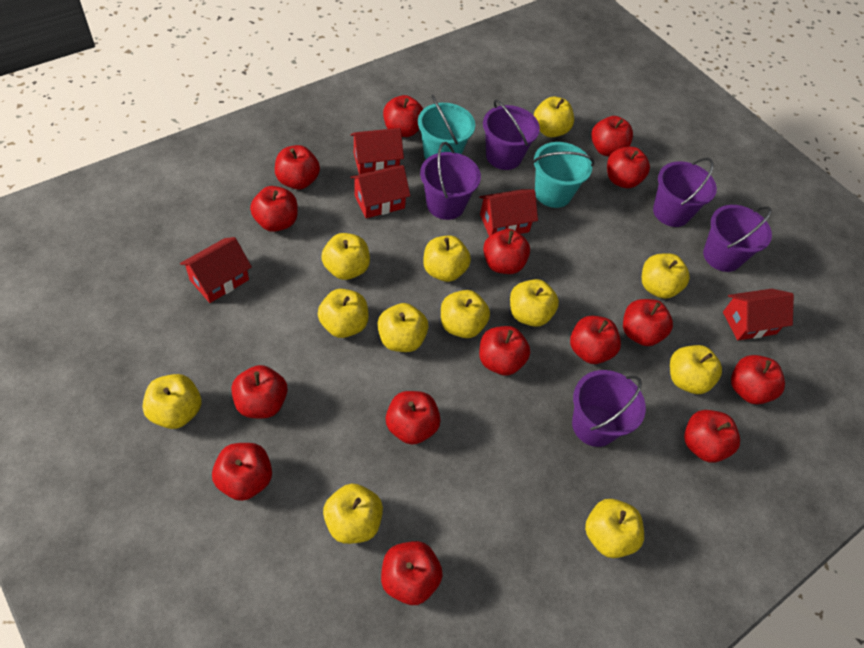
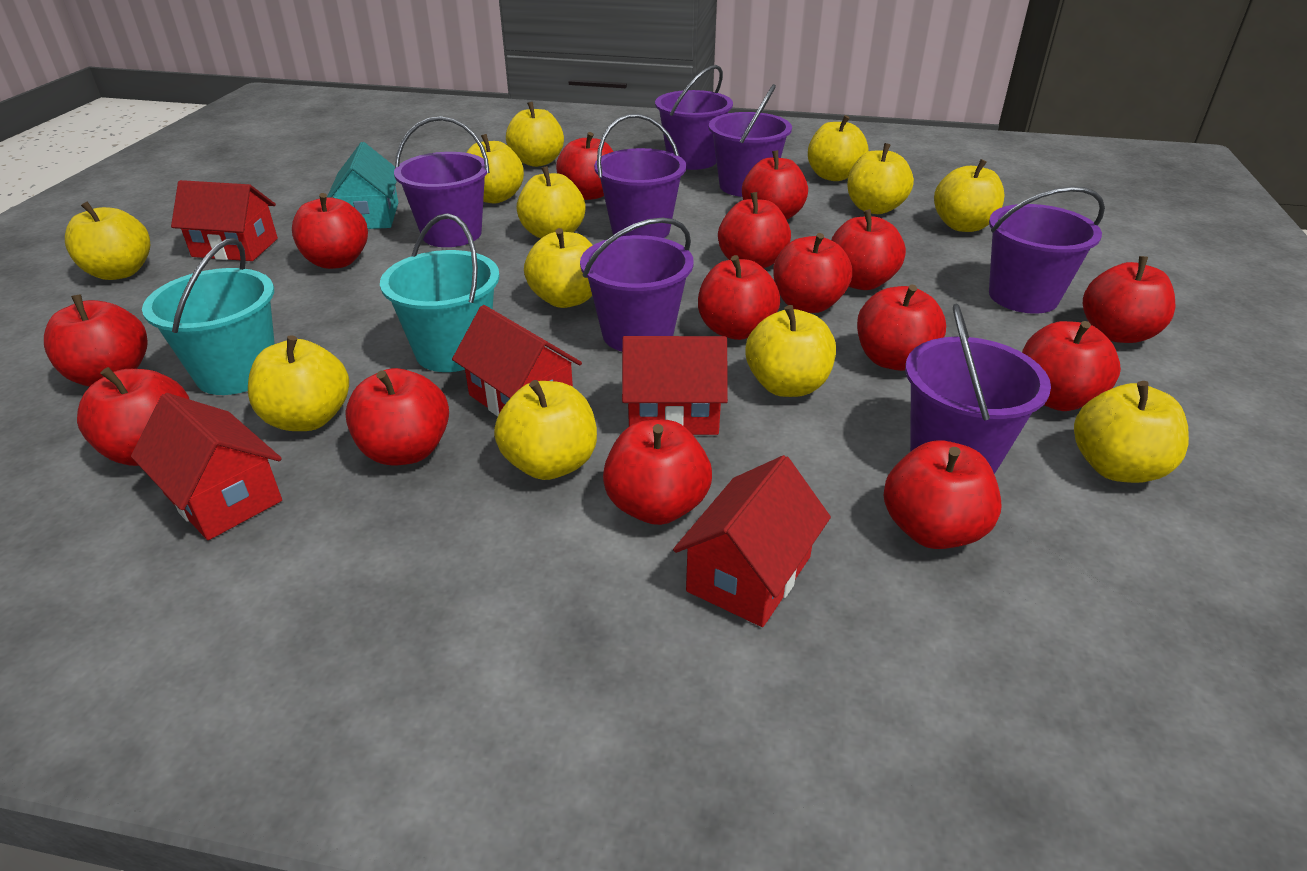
purple bucket: [420,142,481,220] [483,99,540,170] [572,370,646,447] [653,158,717,227] [703,205,772,272] = 5 -> [394,116,490,247] [580,217,694,351] [594,114,686,238] [655,65,733,170] [708,84,792,197] [905,303,1051,474] [989,186,1105,314] = 7
turquoise house: none = 0 -> [327,142,398,229] = 1

